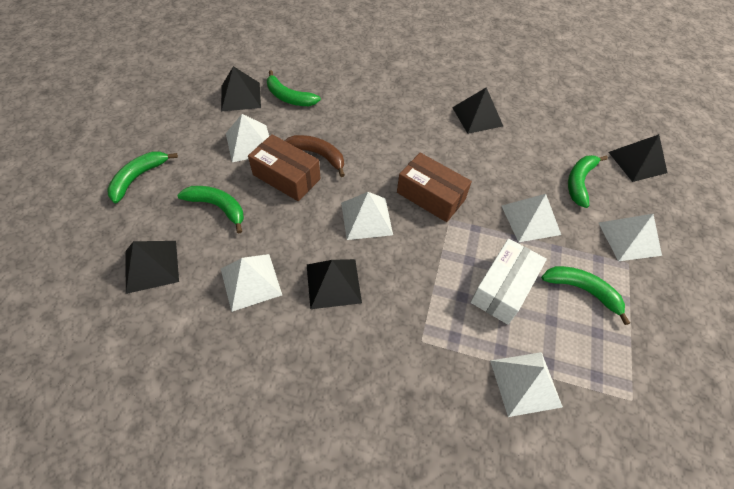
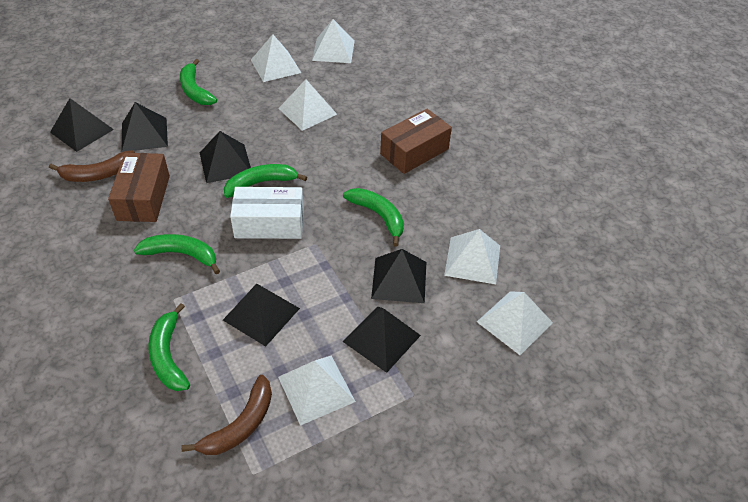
black pyramid: [125,241,179,294] [221,66,261,111] [307,259,362,309] [452,87,503,134] [609,134,667,182] = 5 -> [50,98,114,152] [122,102,168,152] [200,131,251,183] [223,283,300,346] [343,306,421,373] [371,249,426,303] = 6
brown banana: [285,135,345,177] = 1 -> [49,150,135,182] [181,375,272,455] = 2

